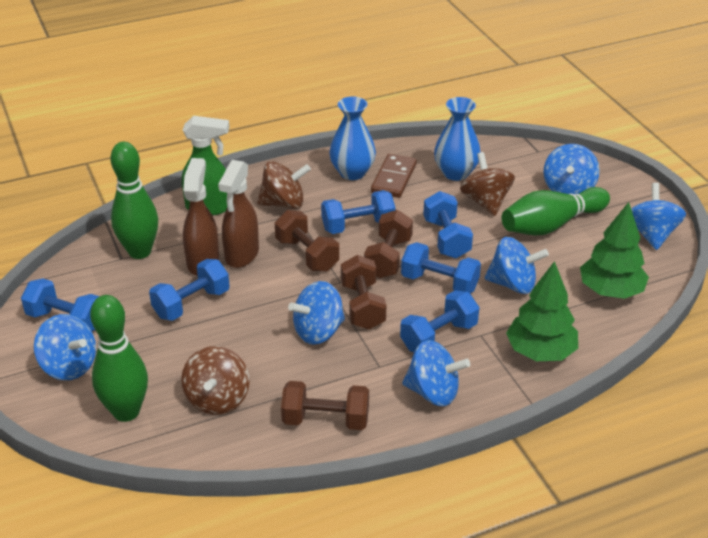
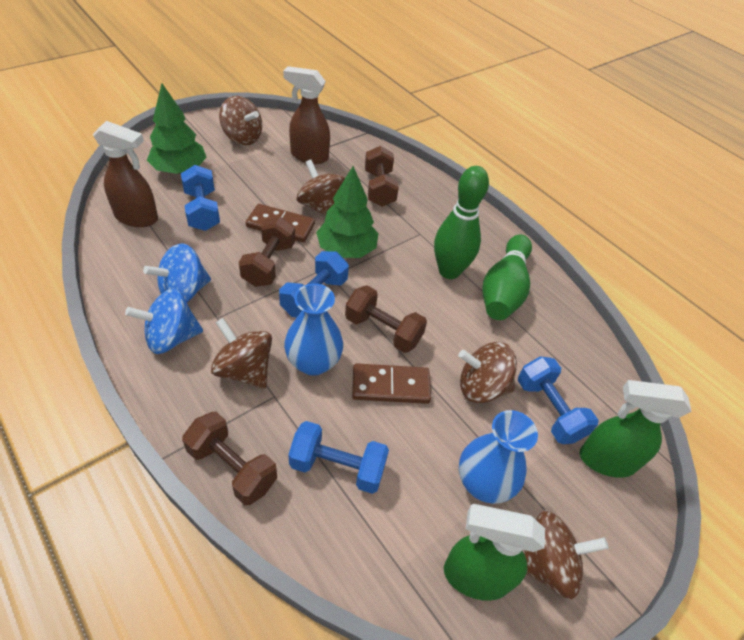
blue dumbbell: [21,278,100,331] [149,259,230,321] [321,190,395,234] [400,291,479,352] [401,242,481,293] [423,191,473,259] = 6 -> [181,165,220,231] [279,251,349,318] [288,421,389,494] [518,357,598,444] = 4
blue spinning top: [34,314,96,380] [288,281,345,345] [402,340,470,406] [485,237,549,294] [543,144,600,194] [631,183,686,250] = 6 -> [125,289,203,354] [143,243,211,302] = 2
brown domino: [371,154,417,198] = 1 -> [246,204,315,243] [352,363,431,404] = 2
brown spinning top: [181,346,250,415] [257,161,311,209] [460,152,515,216] = 3 -> [211,318,272,389] [219,96,262,145] [296,160,345,216] [459,342,517,403] [522,510,609,599] = 5
green bowling pin: [90,295,148,422] [110,142,158,259] [502,187,610,236] = 3 -> [434,166,489,279] [482,234,532,320] = 2
green spray bottle: [182,116,229,215] = 1 -> [444,504,545,601] [580,380,692,478] = 2

